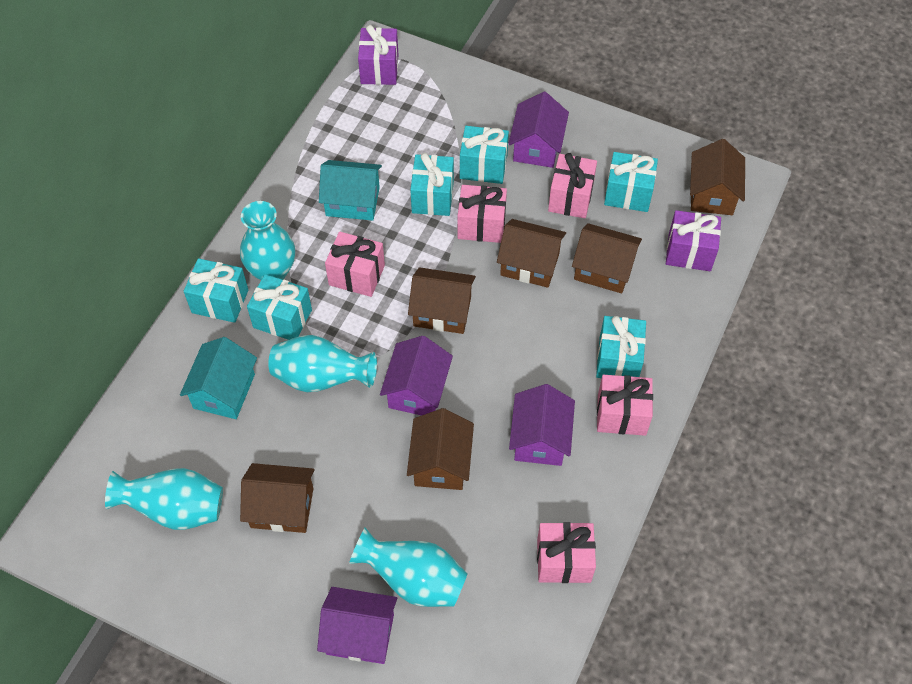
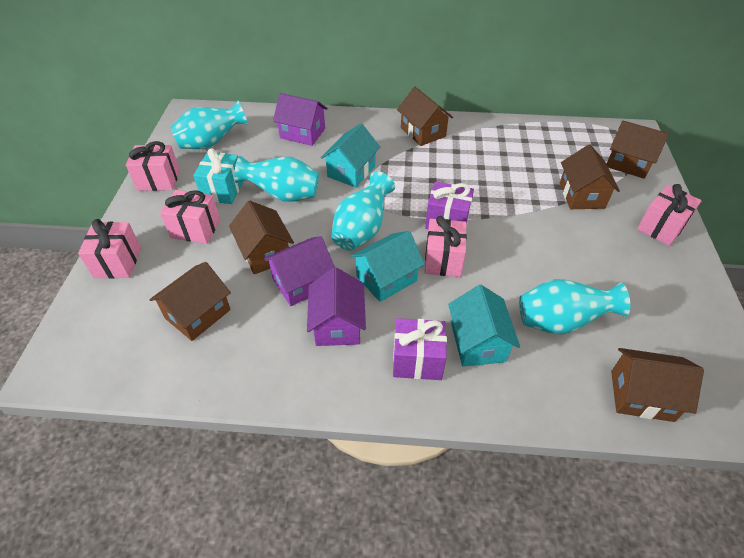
purple house: [317,587,397,664] [380,336,453,416] [508,92,569,168] [509,384,575,466] = 4 -> [264,236,335,306] [273,93,328,146] [307,267,366,346] = 3
turquoise gift: [184,258,248,323] [247,274,312,340] [410,153,454,216] [460,126,509,184] [596,316,646,378] [604,152,658,212] = 6 -> [193,148,244,204] = 1
turquoise house: [180,337,257,419] [319,160,382,221] = 2 -> [321,123,380,187] [350,231,425,302] [448,285,520,367] = 3

